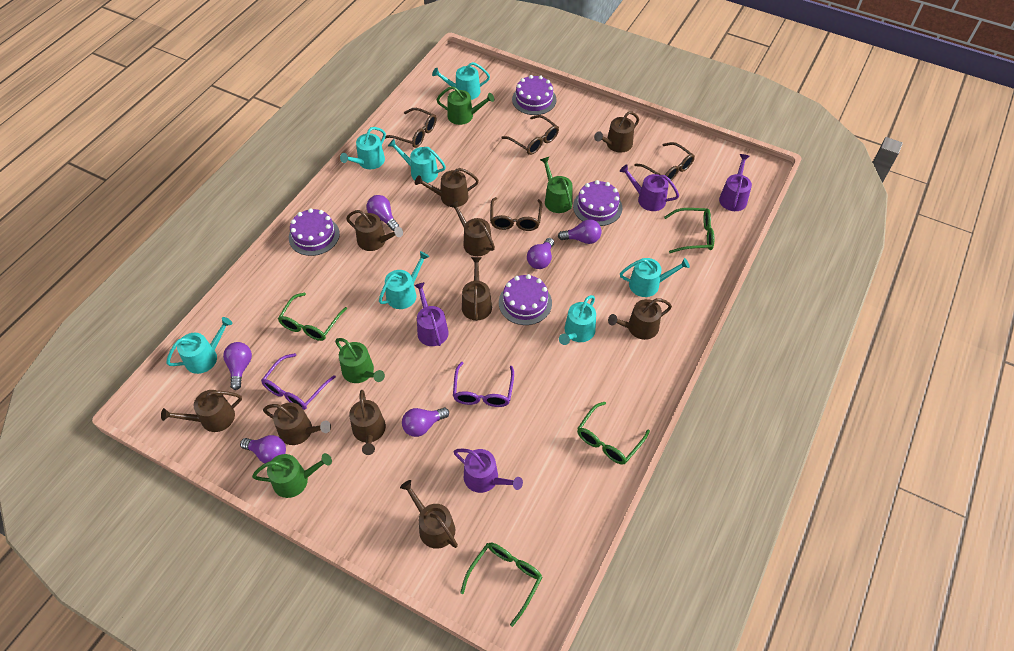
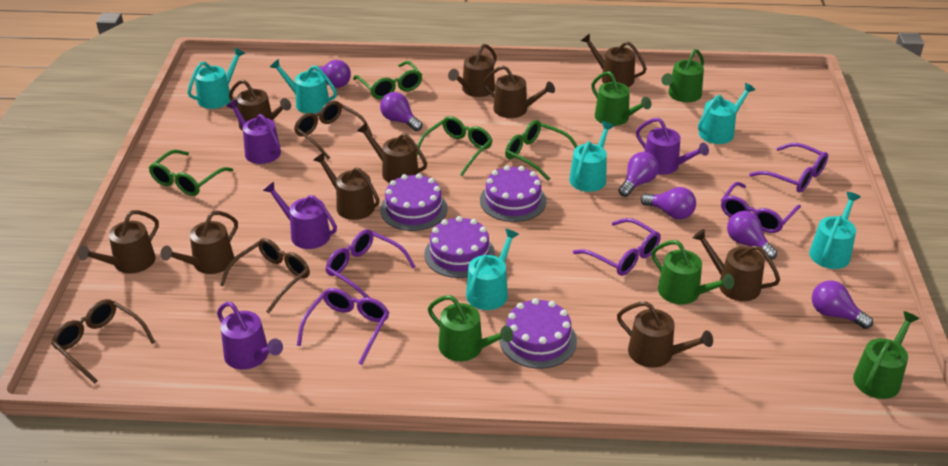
brown glasses: [385,108,436,148] [490,197,542,231] [501,115,559,155] [634,142,695,183] = 4 -> [51,299,155,384] [220,238,310,313] [294,101,373,159] = 3
green watering can: [252,453,332,498] [335,338,385,383] [437,86,494,125] [540,157,573,213] = 4 -> [428,295,513,361] [591,71,651,126] [651,240,734,304] [661,49,704,102] [853,311,919,399] = 5
purple glasses: [261,353,336,410] [453,362,514,407] = 2 -> [297,288,389,365] [326,229,416,298] [573,218,661,276] [721,182,801,233] [749,143,828,193] = 5
turquoise watering can: [166,317,233,374] [340,127,386,169] [379,251,430,309] [388,139,446,183] [432,62,490,100] [559,295,596,345] [620,258,690,297] = 7 -> [187,48,245,109] [270,59,337,114] [466,229,519,310] [569,121,614,192] [698,83,755,144] [809,192,860,269] = 6

